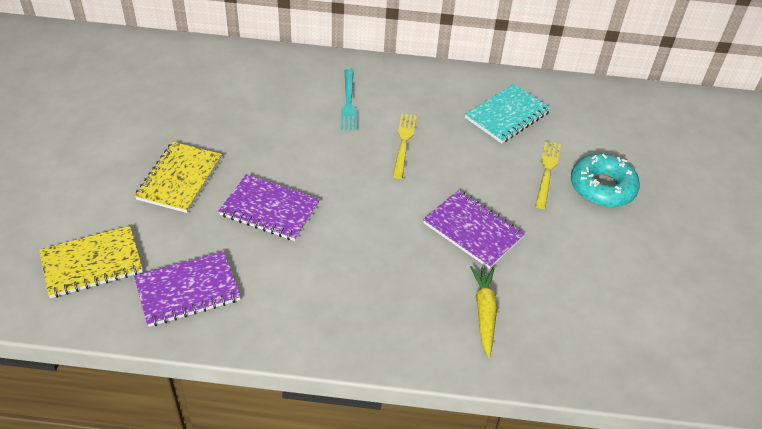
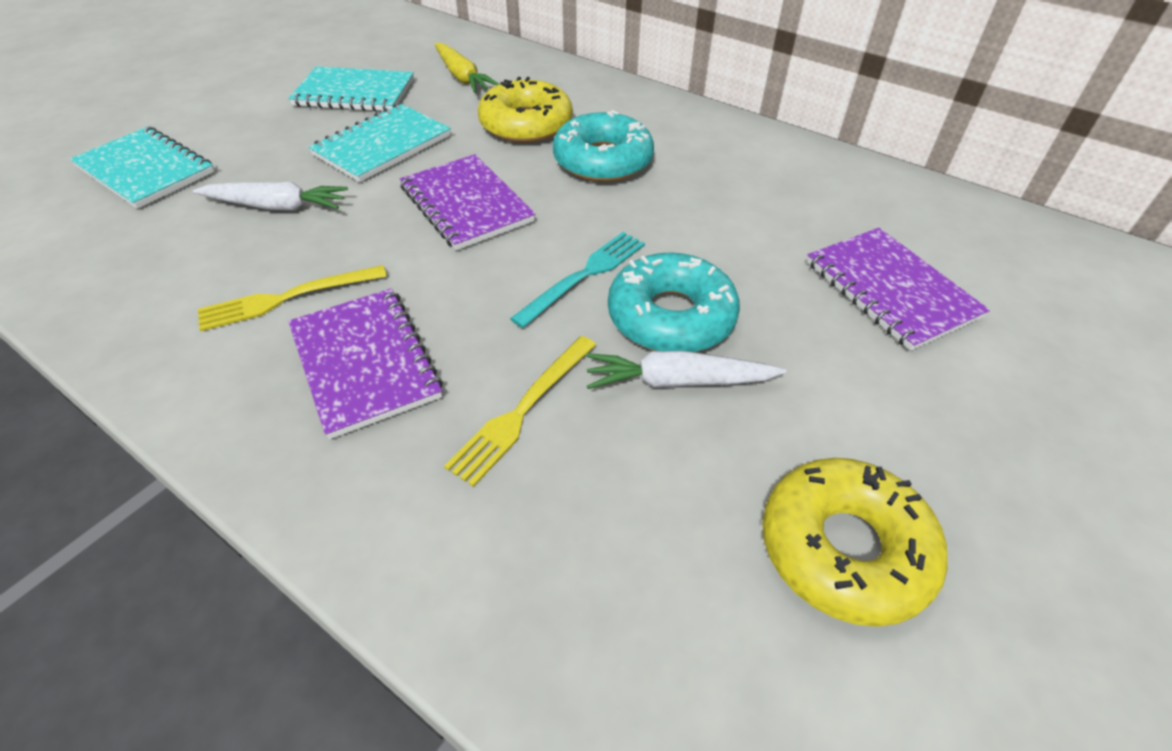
turquoise donut: [571,154,640,207] = 1 -> [553,110,654,182] [608,252,740,352] = 2
turquoise notebook: [465,84,551,143] = 1 -> [70,126,215,209] [288,66,414,111] [309,104,451,182] = 3
white carrot: none = 0 -> [193,182,348,211] [586,351,786,389] = 2
yellow donut: none = 0 -> [478,77,573,143] [762,458,948,627] = 2
yellow notebook: [39,226,143,298] [135,142,222,213] = 2 -> none = 0

